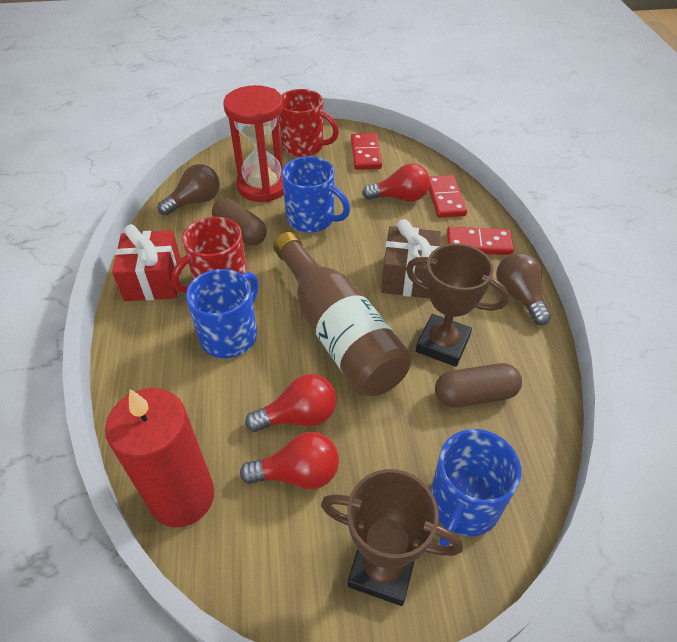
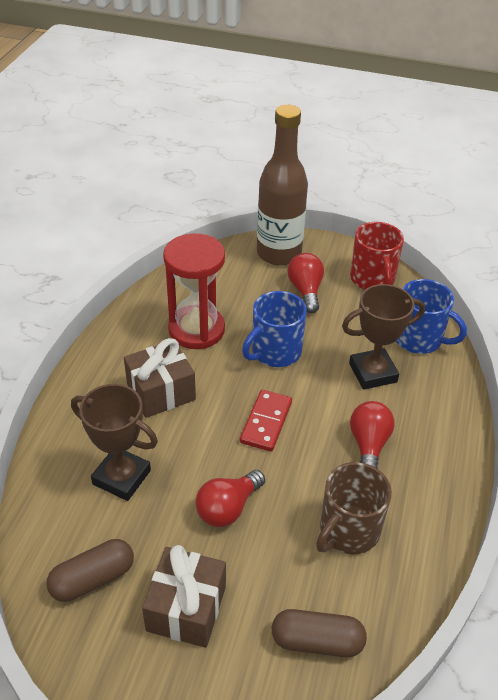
blue mug: [186,269,259,358] [282,156,350,233] [431,429,521,546] = 3 -> [242,291,307,367] [396,279,467,354] = 2
brown gift: [381,219,441,298] = 1 -> [124,338,196,418] [142,545,226,648] = 2
brown light bulb: [158,164,220,215] [496,252,551,325] = 2 -> none = 0
brown mug: none = 0 -> [316,462,392,554] = 1
red candle: [105,388,214,528] = 1 -> none = 0
red domino: [351,133,382,170] [429,175,467,218] [447,227,514,255] = 3 -> [240,390,292,452] = 1
red gift: [112,224,181,301] = 1 -> none = 0
red mug: [171,217,247,293] [279,89,339,157] = 2 -> [350,222,404,290] = 1

